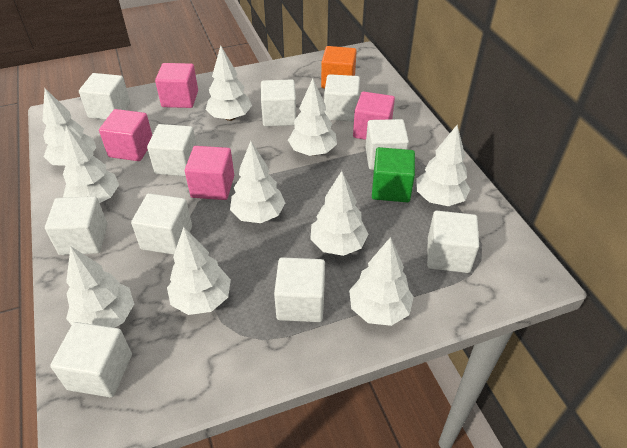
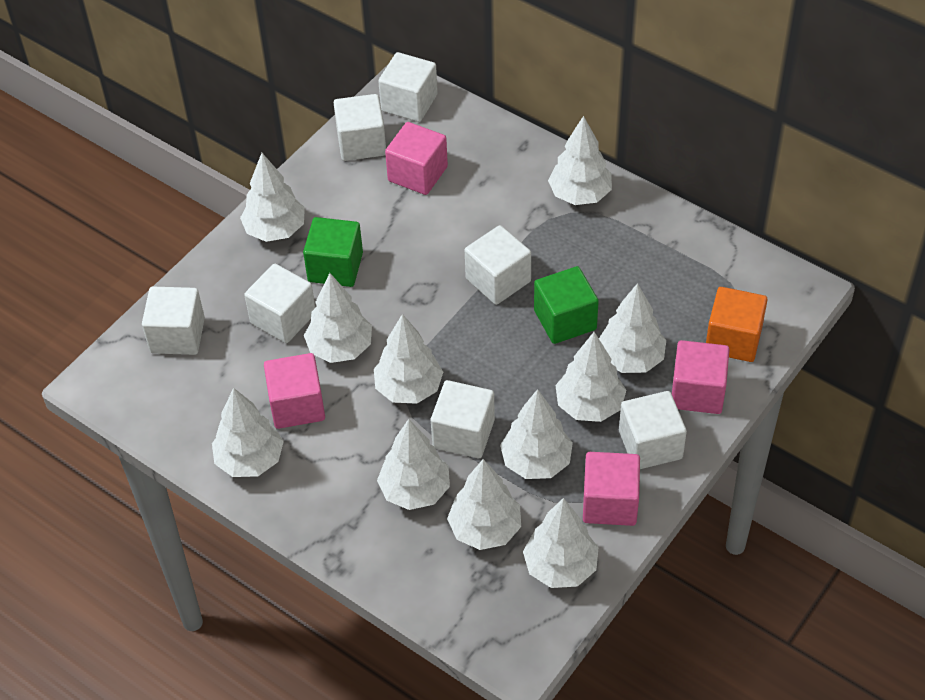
green cube: [372,147,415,202] = 1 -> [303,217,363,287] [534,266,599,344] = 2
white cube: [45,196,107,255] [50,322,132,397] [79,73,130,120] [131,193,192,255] [147,124,197,176] [261,79,296,127] [274,257,325,322] [324,74,360,122] [366,119,409,170] [427,211,479,273] = 10 -> [142,287,205,355] [244,264,315,343] [334,94,386,161] [378,52,438,122] [431,380,495,458] [465,225,531,305] [619,391,687,469] = 7
white tree: [42,88,96,166] [63,126,119,203] [66,246,134,328] [167,227,231,315] [206,45,252,121] [230,141,285,223] [288,79,337,156] [310,171,368,256] [349,237,414,326] [417,125,470,206] = 10 -> [212,388,284,477] [240,153,305,242] [304,273,372,363] [374,314,443,404] [377,419,450,510] [447,459,521,550] [500,389,573,479] [523,498,598,588] [548,116,612,205] [555,332,626,422] [599,283,666,373] = 11

